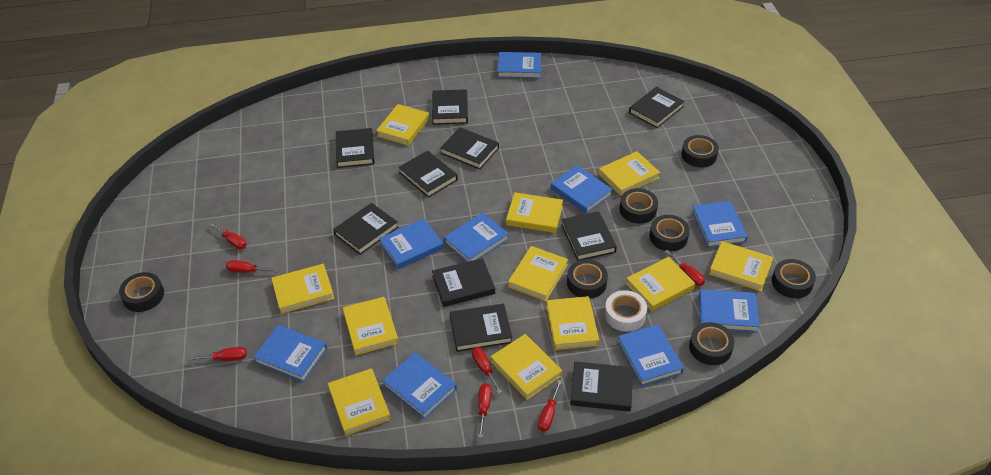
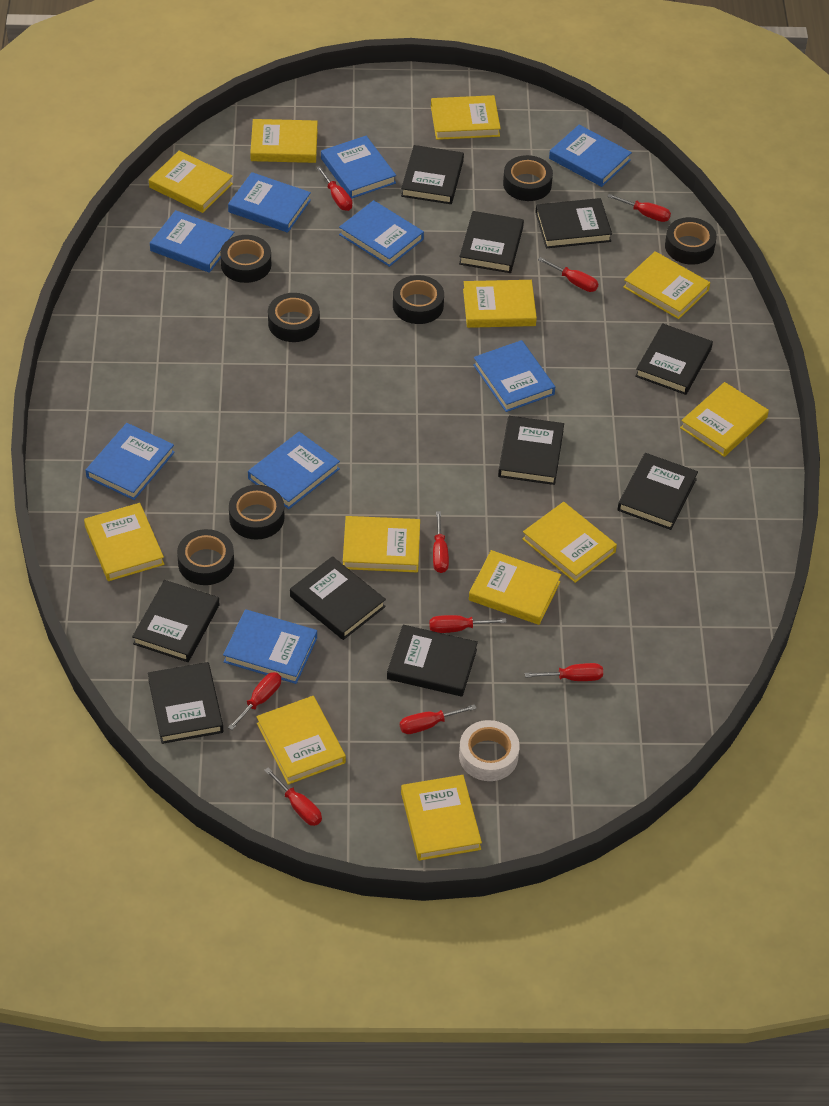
red screwdriver: [187,347,247,361] [209,222,247,249] [226,260,278,273] [472,347,502,394] [478,383,492,438] [538,380,562,431] [665,250,705,286] = 7 -> [228,672,281,730] [264,767,322,826] [316,166,352,211] [400,704,477,734] [429,615,507,633] [433,511,449,573] [525,663,603,681] [538,257,598,292] [607,194,671,222] = 9
yellow book: [271,264,334,314] [328,368,391,436] [343,297,399,355] [376,104,429,146] [490,334,562,400] [506,192,563,233] [508,246,568,301] [546,296,599,350] [598,151,660,196] [626,257,695,311] [709,241,773,291] = 11 -> [84,503,164,581] [149,151,233,213] [250,119,318,163] [256,696,346,785] [343,516,420,572] [401,775,482,861] [431,95,501,140] [463,280,537,328] [469,550,561,625] [522,502,617,583] [623,251,710,319] [680,382,769,457] = 12

